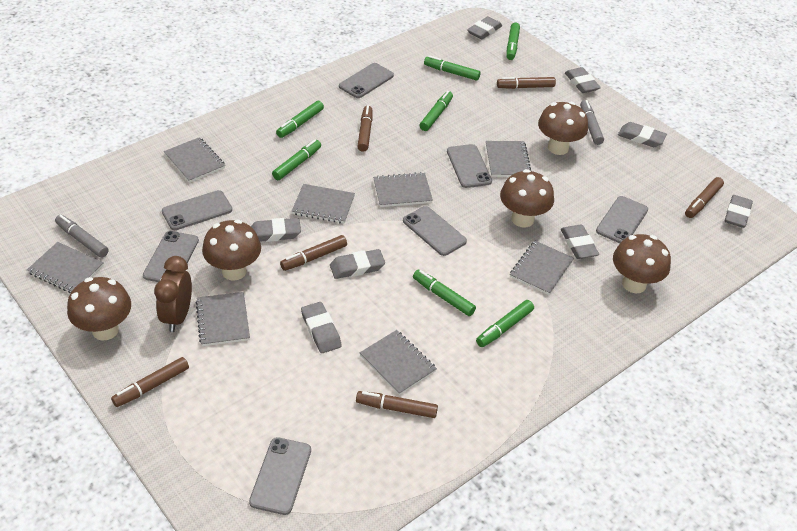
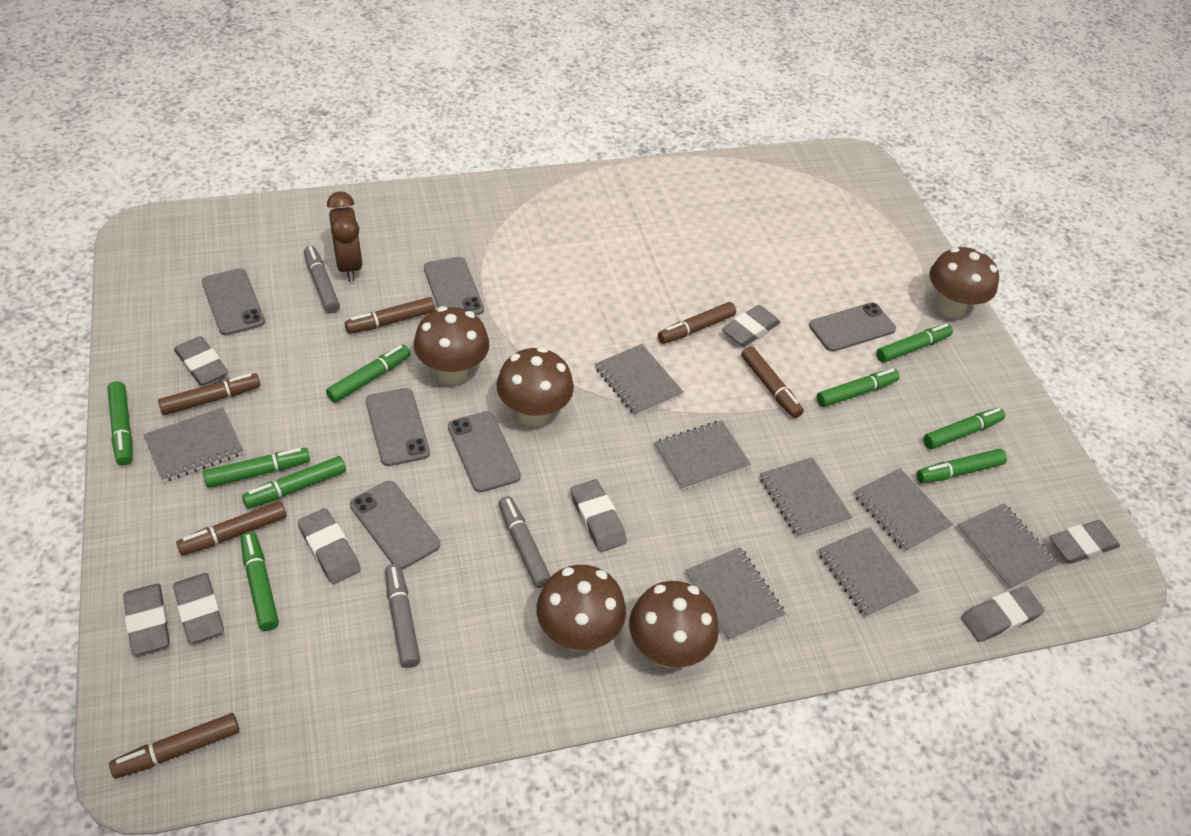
green marker: [272,139,321,180] [276,101,324,138] [413,270,476,316] [420,91,453,131] [424,56,480,81] [476,300,534,347] [507,23,520,60] = 7 -> [107,381,132,466] [203,448,310,488] [241,532,279,631] [242,456,346,508] [326,345,411,403] [817,369,900,407] [876,324,953,363] [916,449,1007,483] [923,408,1005,449] = 9
grey marker: [55,215,109,258] [580,100,604,145] = 2 -> [304,246,340,313] [385,564,420,668] [498,496,551,588] = 3
grey phone: [143,231,199,282] [162,190,232,230] [249,437,311,515] [339,63,394,98] [403,206,467,256] [447,144,492,188] [596,196,648,243] = 7 -> [202,268,265,336] [350,481,440,570] [366,388,430,466] [424,257,484,315] [448,411,521,493] [809,303,896,352] = 6

